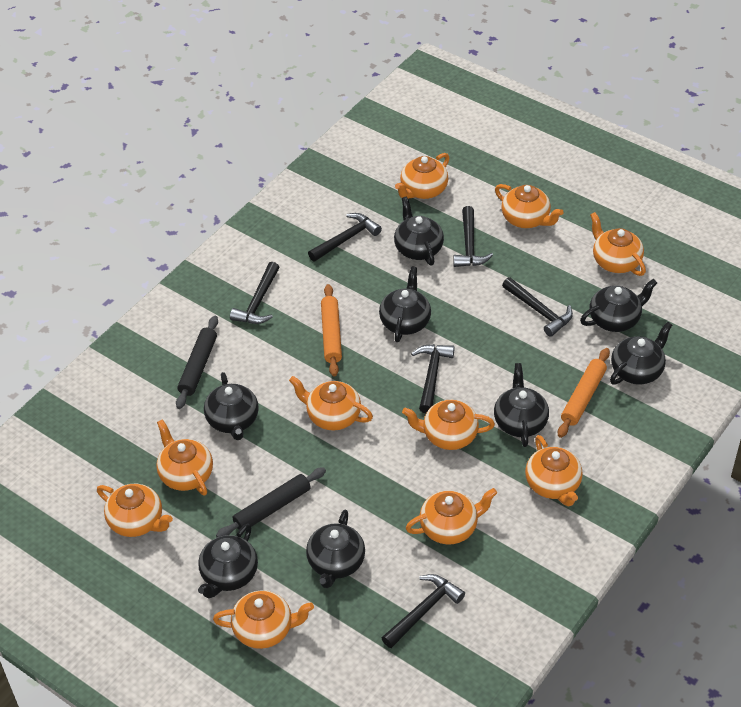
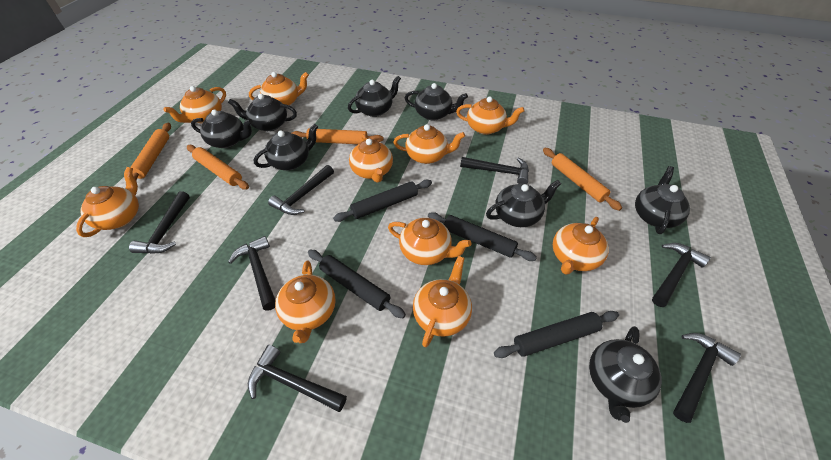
black hammer: [230,262,280,324] [308,213,382,262] [382,574,465,648] [411,344,455,413] [453,206,493,267] [502,277,573,337] = 6 -> [129,191,190,254] [228,236,276,311] [248,345,347,412] [268,165,334,215] [460,157,529,184] [652,243,711,307] [673,333,741,423] = 7
black rolling pin: [176,316,218,409] [216,467,326,537] = 2 -> [308,250,406,318] [333,180,432,222] [428,212,537,261] [494,311,619,358] = 4
orange rolling pin: [321,284,342,377] [558,348,610,438] = 2 -> [130,123,171,181] [187,145,249,190] [292,128,384,144] [543,148,622,211] = 4

